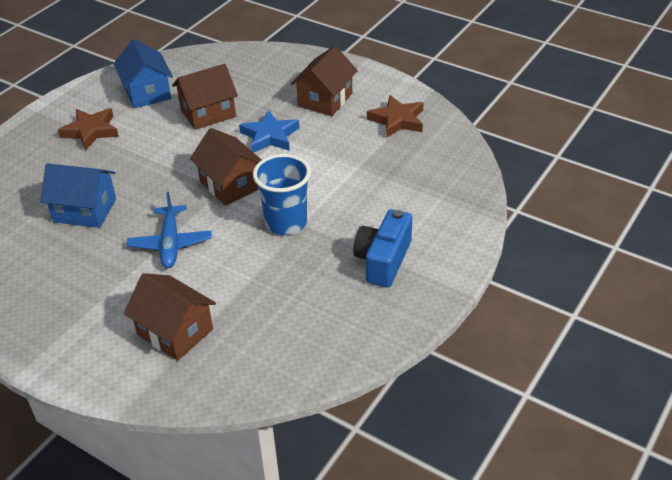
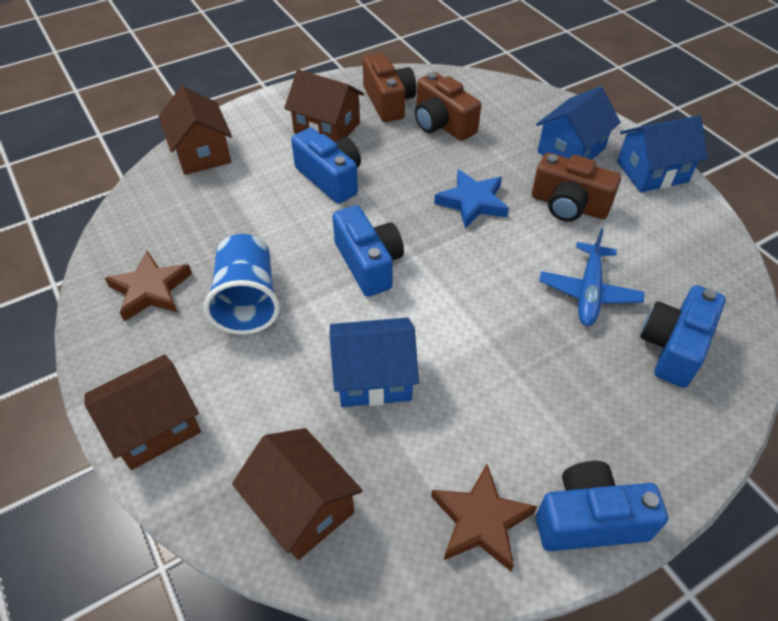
blue camera: [353,209,412,288] = 1 -> [291,128,361,204] [332,205,404,297] [536,461,668,551] [640,285,726,388] = 4
blue house: [40,163,116,228] [114,39,173,108] = 2 -> [329,318,419,407] [536,86,621,159] [617,115,708,192] = 3
brown camera: none = 0 -> [363,53,417,122] [415,72,481,141] [532,153,621,221] = 3

